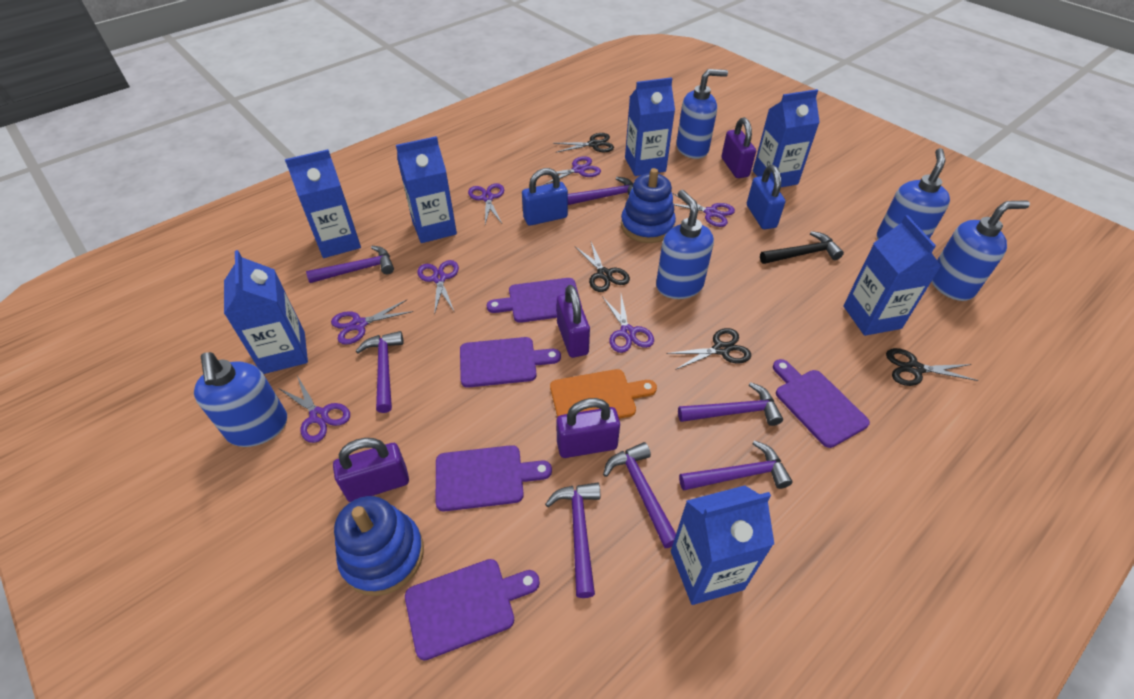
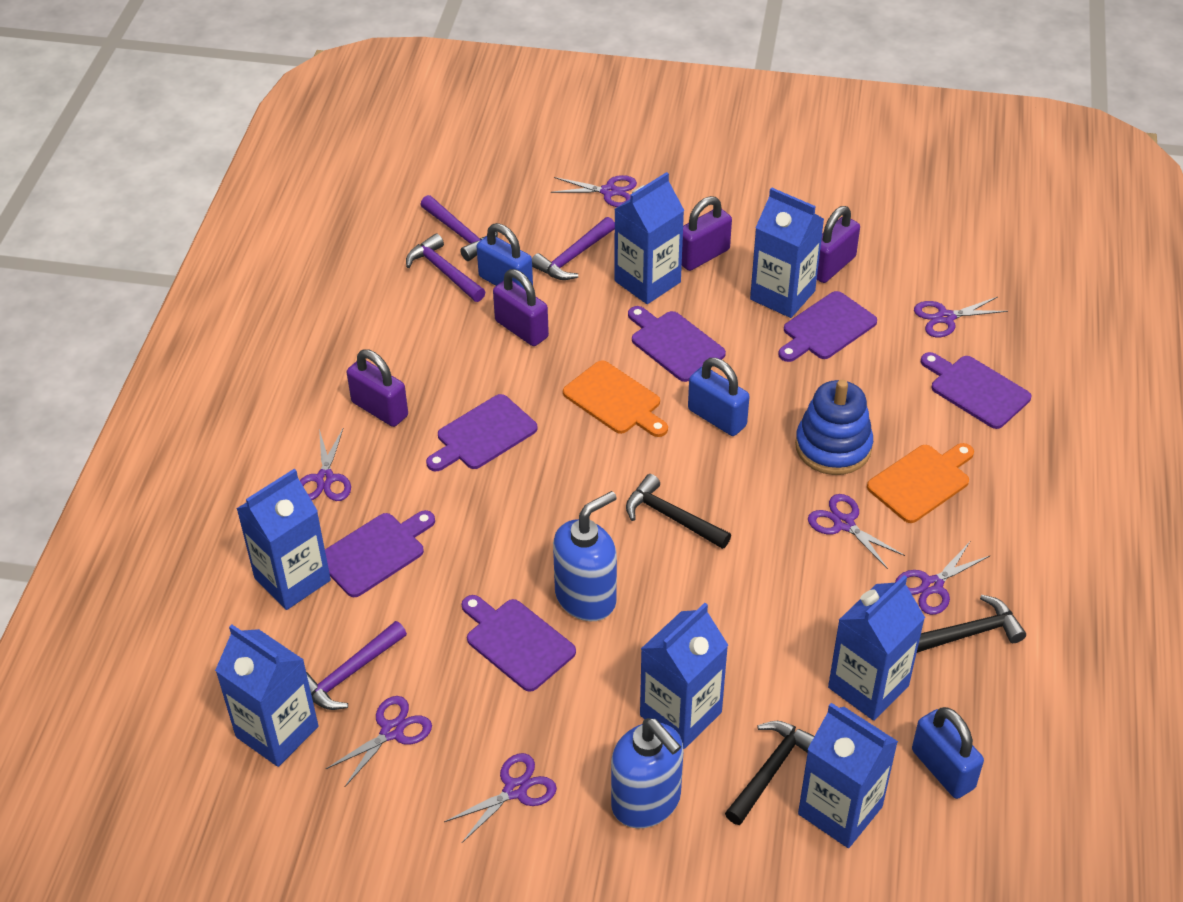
black hammer: [760,231,844,264] = 1 -> [626,474,731,549] [725,721,814,825] [917,595,1026,653] = 3
black scissors: [553,133,614,152] [575,242,630,292] [666,328,751,370] [886,348,979,386] = 4 -> none = 0
blue padlock: [522,168,568,226] [747,165,785,229] = 2 -> [477,223,533,288] [688,358,750,436] [912,707,984,799] = 3
blue soap dispenser: [194,352,287,447] [656,190,714,299] [676,69,728,159] [877,148,950,239] [931,200,1030,301] = 5 -> [553,491,617,621] [611,718,683,828] = 2
blue stacking toy: [334,496,424,596] [621,168,676,243] = 2 -> [795,380,873,475] = 1
orange cutting board: [550,369,657,419] = 1 -> [563,361,668,437] [867,443,974,523] = 2
purple cutting board: [405,559,540,661] [436,445,552,511] [460,337,561,388] [487,278,582,323] [773,359,870,448] = 5 -> [325,510,435,597] [426,394,538,471] [462,595,576,692] [628,306,726,382] [778,291,877,362] [921,352,1031,429] = 6
purple hammer: [306,246,394,283] [356,331,404,413] [545,483,600,598] [568,177,633,205] [603,442,676,548] [678,382,783,426] [679,440,793,491] = 7 -> [306,621,407,710] [406,233,485,302] [420,195,498,261] [532,217,615,280] = 4

